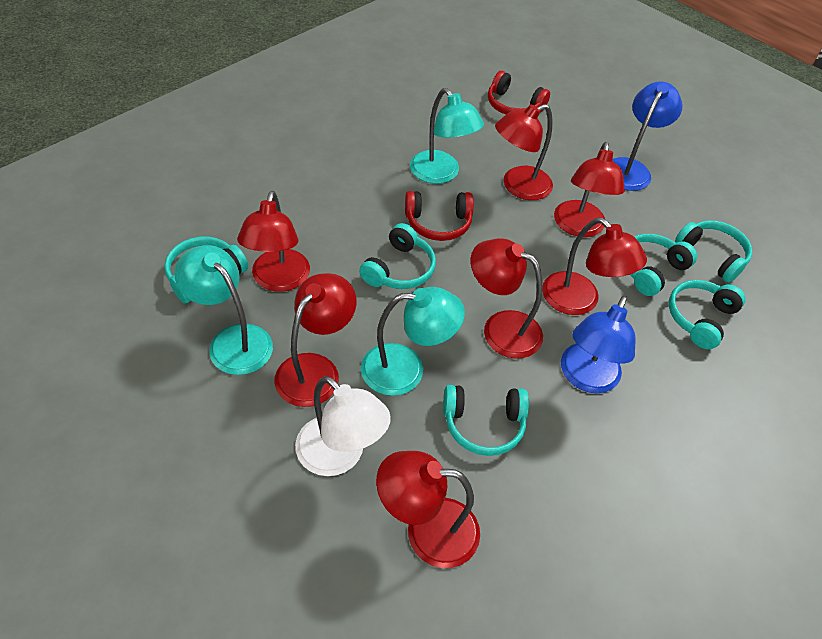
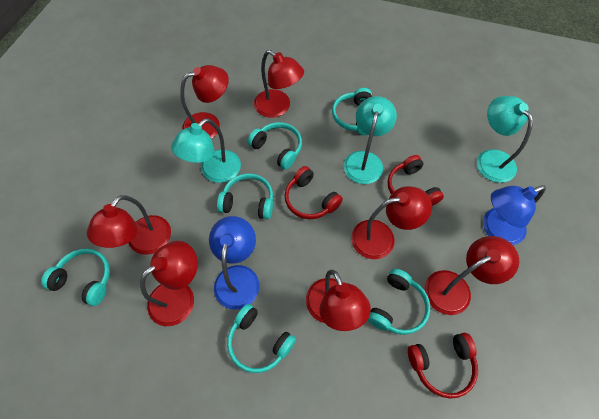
red headphones: [405,191,474,241] [488,71,550,114] = 2 -> [285,166,343,219] [388,155,444,206] [408,333,478,399] = 3
white lamp: [295,376,391,476] = 1 -> none = 0

